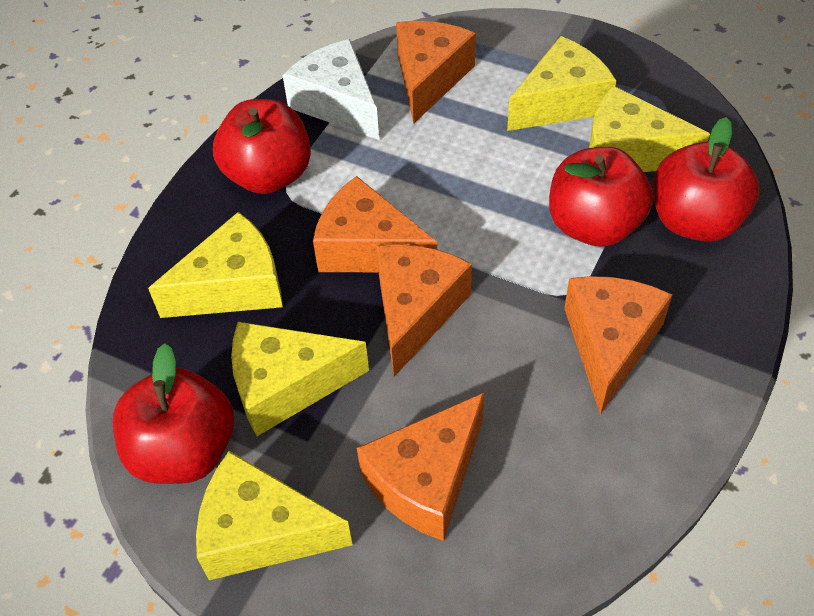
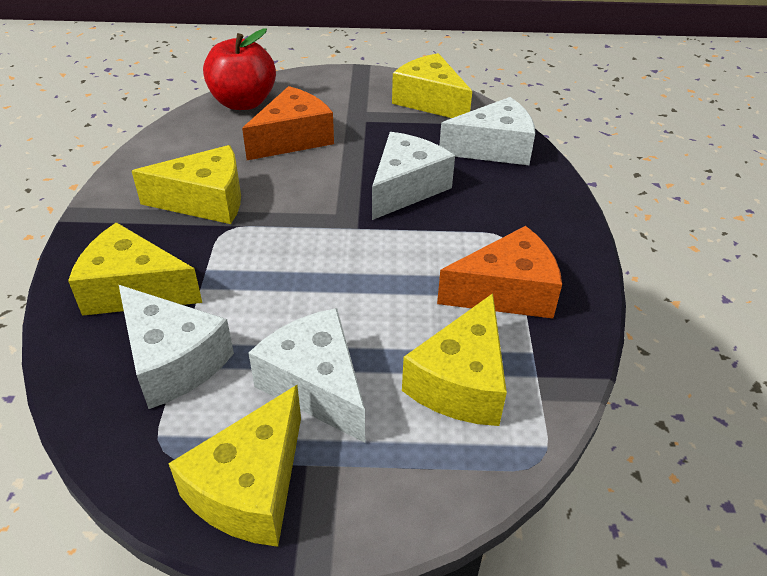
orange cheese: [313,176,437,272] [357,392,485,541] [376,244,472,377] [396,21,476,123] [564,276,672,415] = 5 -> [242,86,334,160] [437,226,562,318] = 2
red apple: [113,344,234,484] [213,99,311,194] [549,147,653,247] [653,117,759,242] = 4 -> [203,29,276,110] = 1
white cheese: [283,39,379,140] = 1 -> [119,285,234,409] [249,308,365,443] [372,132,455,220] [439,97,535,165] = 4

